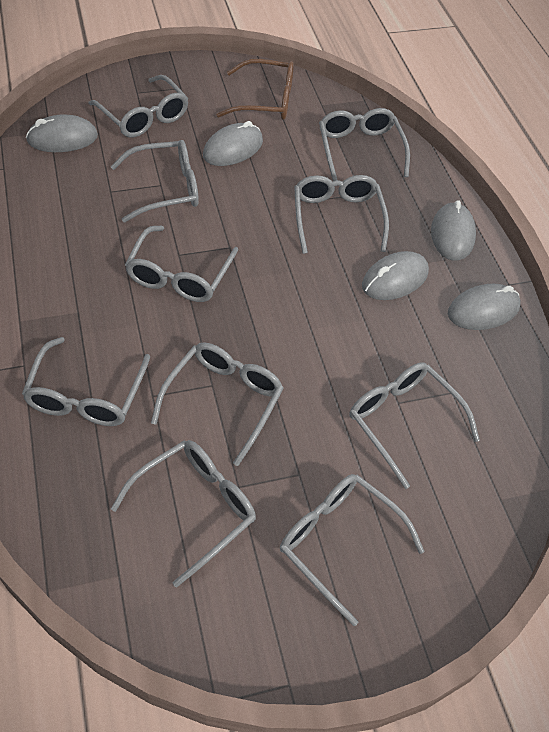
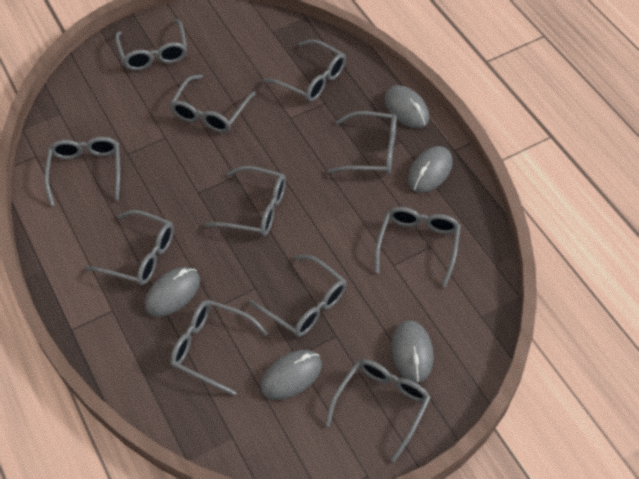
brown glasses: [216,59,294,120] = 1 -> none = 0
grey glasses: [22,337,150,426] [89,75,188,137] [111,140,199,222] [111,440,256,587] [125,226,238,302] [151,343,284,466] [280,474,425,626] [294,175,389,254] [319,108,410,181] [350,362,480,489] = 10 -> [45,137,120,206] [85,210,174,285] [115,19,187,70] [170,75,256,133] [170,300,269,396] [204,166,286,236] [248,255,346,337] [263,39,346,102] [325,359,431,462] [327,111,397,174] [375,207,461,287] = 11

